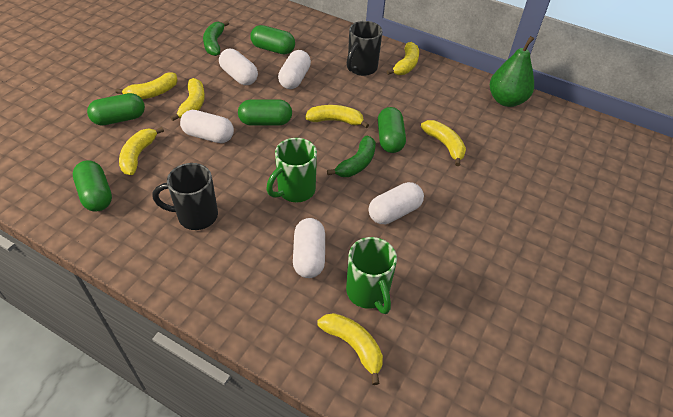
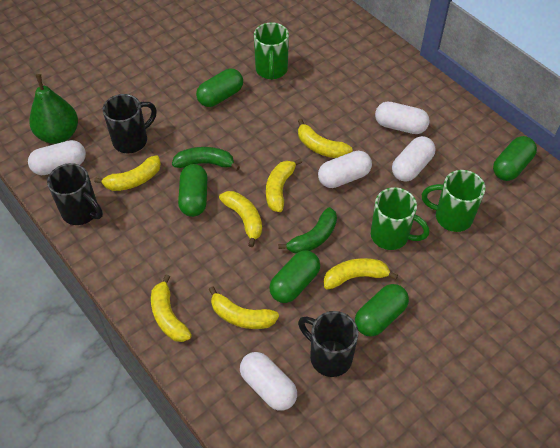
black mug: [153,163,218,230] [347,21,382,76] = 2 -> [47,163,103,225] [102,94,157,153] [298,311,358,377] = 3
green mug: [266,138,317,202] [346,237,397,314] = 2 -> [254,22,289,80] [371,187,429,250] [422,170,485,232] = 3

